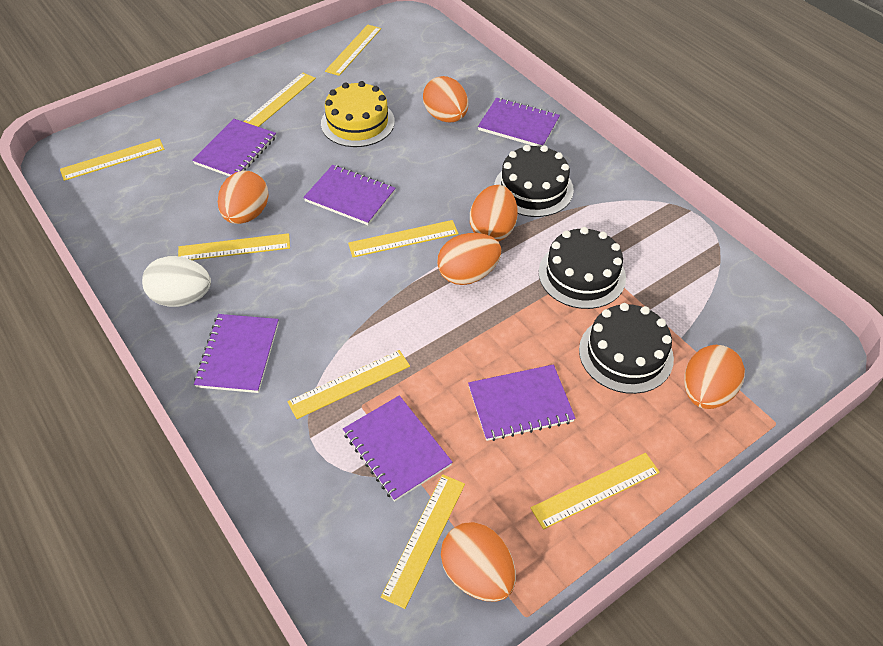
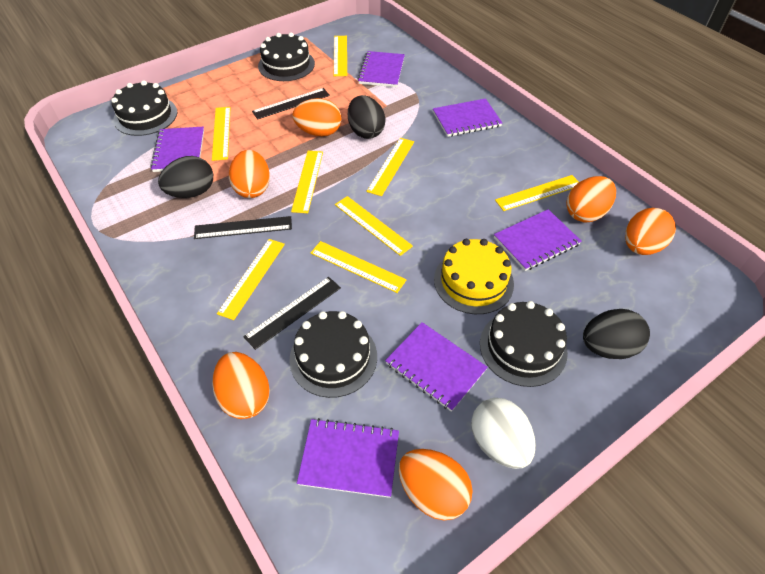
black cake: [494,145,574,217] [539,227,626,309] [579,303,674,394] = 3 -> [111,80,177,136] [258,32,315,81] [289,311,377,398] [480,301,568,387] = 4
black egg: none = 0 -> [158,156,213,198] [348,95,385,139] [583,309,650,359] = 3
black ruler: none = 0 -> [194,216,292,239] [243,277,341,350] [252,88,330,120] = 3

